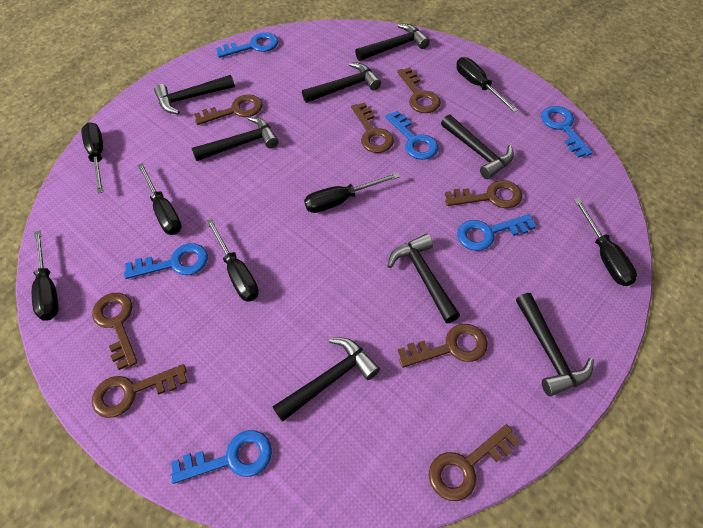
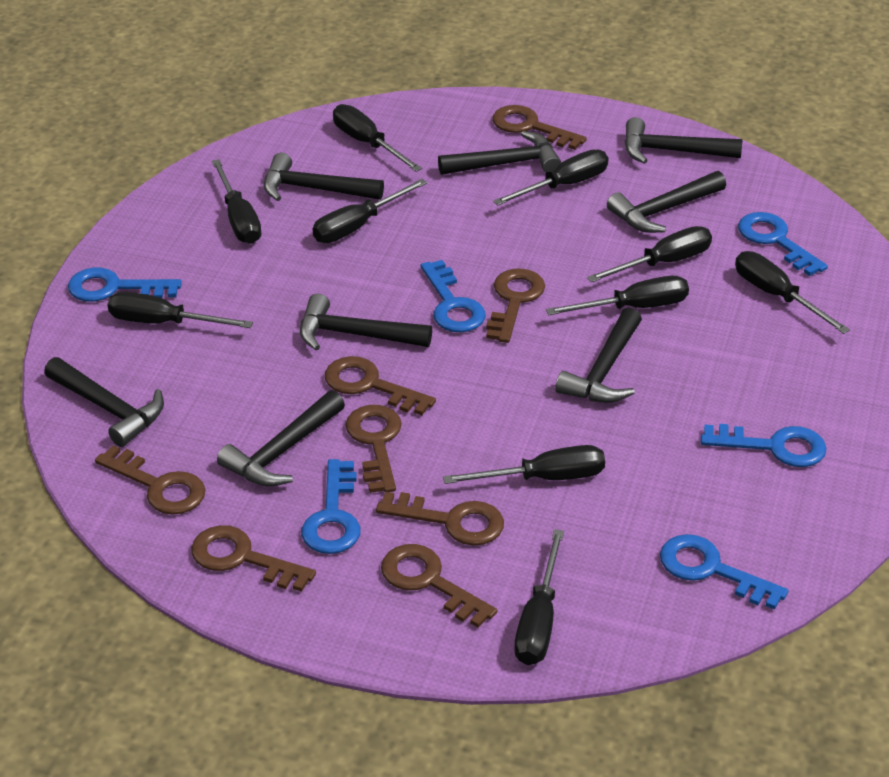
black screwdriver: [32,230,59,321] [81,122,104,193] [137,163,182,235] [206,219,259,302] [304,173,399,213] [456,57,518,112] [574,198,637,286] = 7 -> [108,292,253,328] [212,159,261,244] [313,179,427,243] [333,104,422,172] [443,445,605,484] [493,149,608,206] [514,529,564,665] [546,276,689,315] [587,226,712,282] [735,251,850,334] = 10

